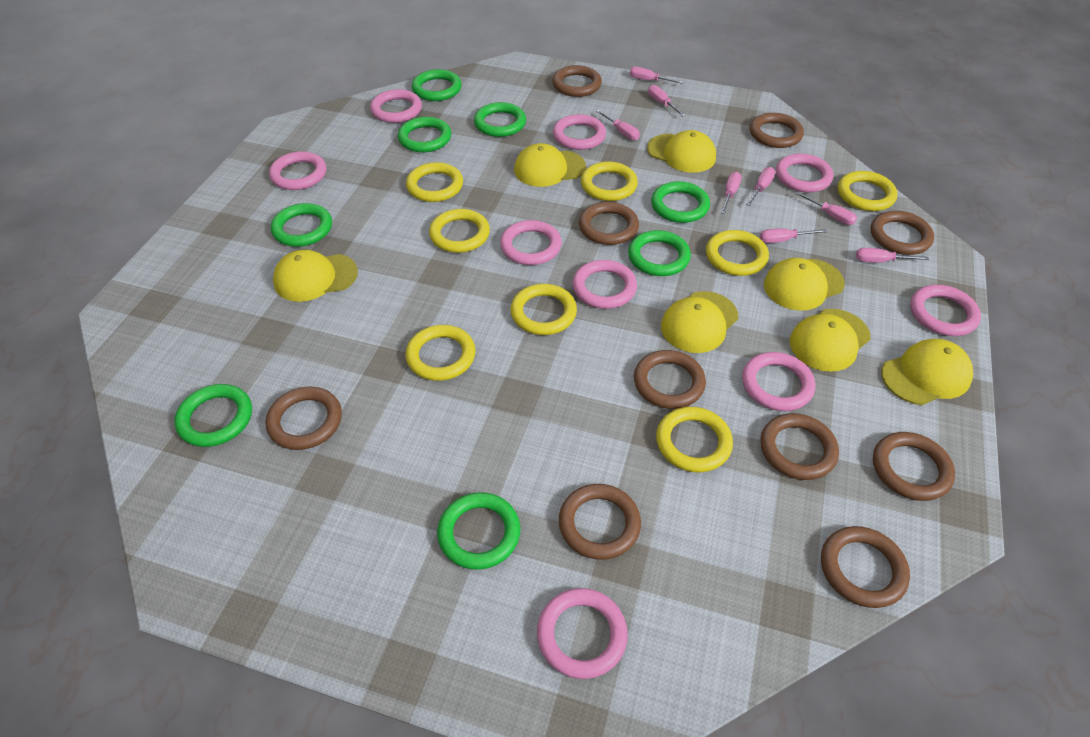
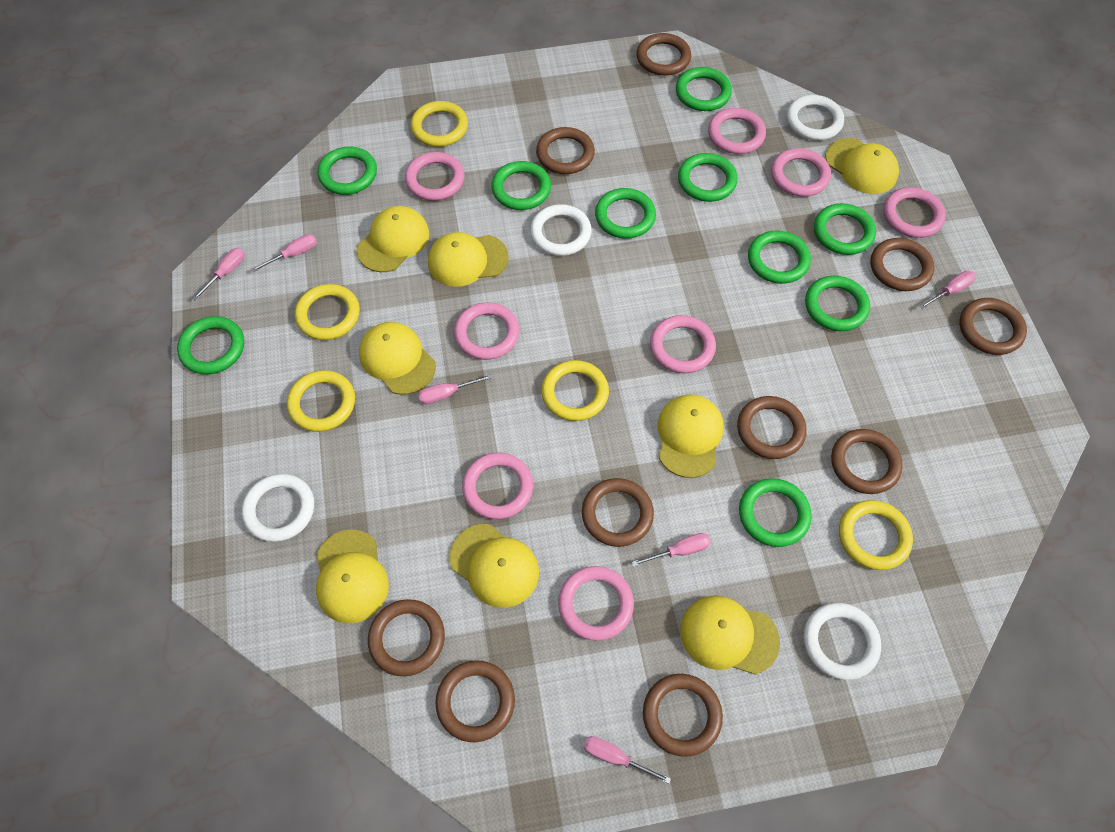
green ring: [175,384,252,447] [271,203,332,247] [398,117,451,152] [412,69,462,101] [437,492,521,570] [474,102,526,137] [628,230,691,276] [651,181,710,223] = 8 -> [177,316,244,374] [317,147,377,195] [491,161,551,210] [595,188,656,239] [676,67,732,111] [678,153,738,202] [739,478,812,547] [748,231,811,284] [805,276,870,331] [814,203,876,255] = 10
pink ring: [269,151,326,190] [370,89,422,123] [500,220,562,265] [537,588,628,679] [553,114,606,150] [572,260,637,309] [742,352,815,411] [776,154,833,192] [910,285,981,336] = 9 -> [405,152,465,201] [454,302,519,360] [462,453,533,519] [558,566,634,641] [650,315,716,373] [708,108,766,154] [771,148,831,197] [883,187,946,238] = 8
pink screwdriver: [596,110,640,140] [630,67,683,84] [648,85,686,116] [720,172,742,214] [746,167,776,206] [760,228,827,243] [795,191,857,225] [856,248,929,263] = 8 -> [192,248,245,301] [251,234,317,272] [418,374,492,404] [584,736,671,784] [632,533,711,567] [919,270,976,309] = 6
white ring: none = 0 -> [242,474,314,542] [530,204,592,256] [787,95,844,140] [803,603,881,680] = 4
yellow cap: [273,249,358,302] [514,143,586,187] [647,130,716,173] [661,291,738,353] [764,258,845,311] [790,309,871,372] [882,339,973,405] = 7 -> [316,529,389,624] [356,206,429,272] [359,322,436,395] [428,232,509,287] [449,524,539,608] [658,394,724,478] [680,595,780,675] [826,138,899,194] = 8
yellow ring: [405,325,475,381] [406,162,463,202] [429,209,490,253] [510,284,577,335] [581,161,638,201] [656,407,733,473] [706,230,769,276] [838,171,898,211] = 8 -> [287,370,355,432] [295,284,360,340] [411,101,468,147] [541,360,609,421] [839,500,913,570] = 5

